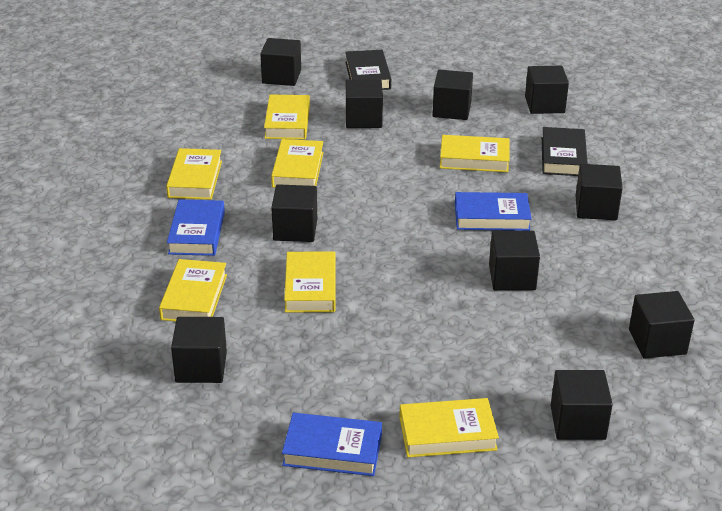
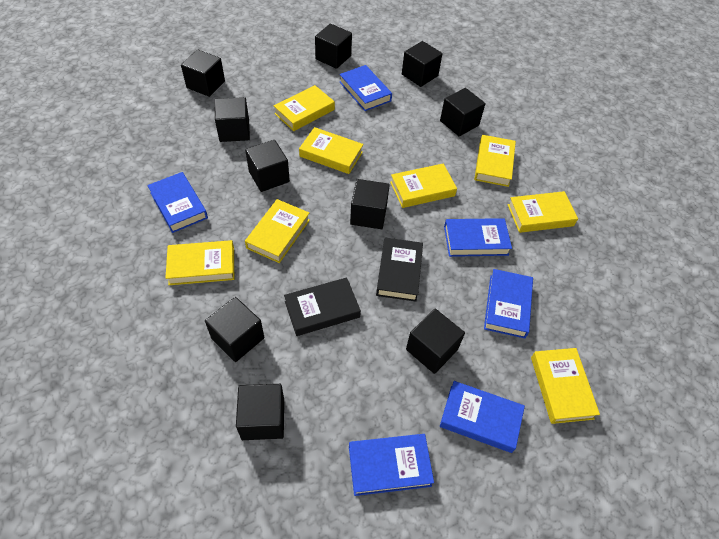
blue book: [167,199,225,256] [282,413,382,476] [455,192,531,231] = 3 -> [147,172,208,233] [340,65,392,111] [349,434,434,496] [440,381,525,453] [444,218,512,257] [484,269,533,338] = 6
yellow book: [159,259,227,321] [166,148,222,200] [264,94,310,139] [271,139,324,188] [284,251,335,312] [399,398,499,457] [440,135,509,172] = 7 -> [165,240,234,285] [245,199,310,263] [274,85,335,131] [299,127,364,174] [390,163,457,208] [474,135,516,187] [508,191,578,233] [531,348,600,424] = 8

